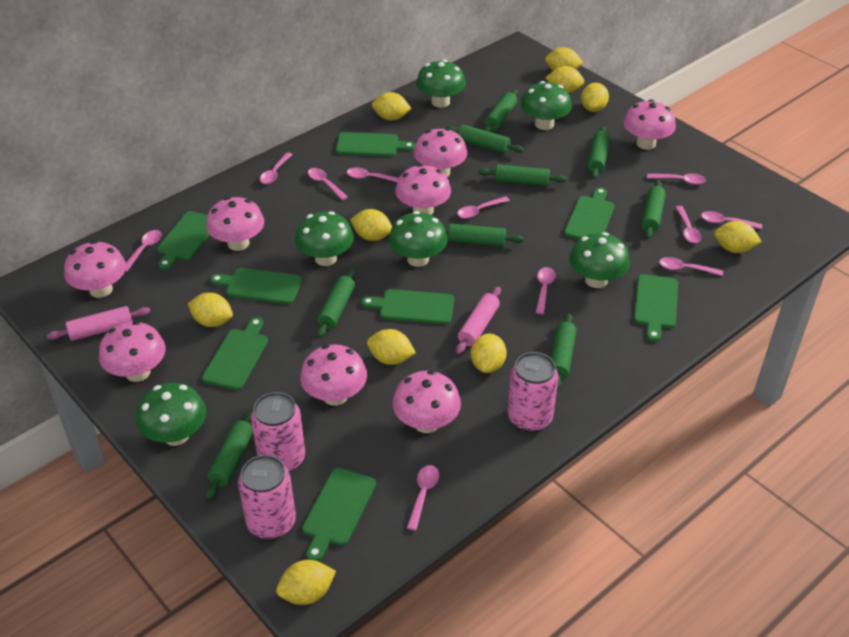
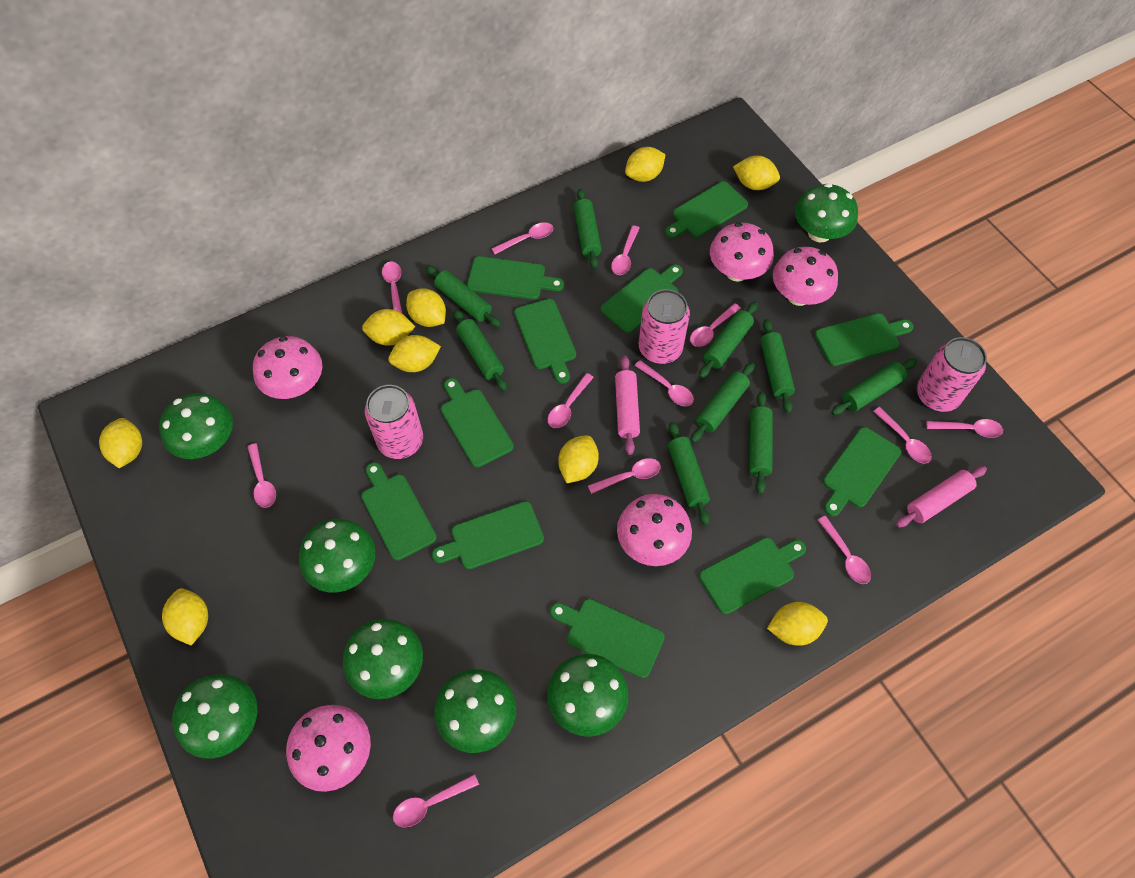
green cutting board: [157,211,210,270] [202,317,268,390] [210,268,302,304] [302,468,376,561] [336,132,415,157] [361,289,454,324] [564,187,615,239] [634,274,678,342] = 8 -> [361,462,437,560] [432,501,544,569] [441,378,514,468] [467,256,564,300] [514,299,576,384] [550,599,665,678] [601,264,683,333] [665,181,748,238] [699,537,806,614] [815,313,913,366] [823,427,901,516] = 11
green mushroom: [136,383,206,446] [295,211,354,266] [389,211,447,267] [416,60,466,108] [521,81,572,130] [569,232,630,288] = 6 -> [159,393,233,459] [172,674,258,759] [299,519,376,593] [343,619,423,699] [434,669,516,753] [547,654,629,737] [795,183,858,243] = 7
pink mushroom: [64,241,126,298] [99,321,166,382] [206,197,264,251] [300,344,367,406] [392,370,461,433] [395,164,451,215] [414,128,467,177] [623,99,676,150] = 8 -> [253,336,322,399] [286,705,371,792] [617,494,692,566] [710,222,774,282] [773,247,838,306] = 5
pink spoon: [125,230,161,272] [260,152,293,184] [308,168,348,200] [347,167,399,182] [407,465,439,531] [457,196,510,219] [536,267,556,314] [647,173,706,184] [659,257,723,276] [675,206,702,243] [701,211,762,229] = 11 -> [247,443,276,508] [382,262,403,314] [393,774,479,827] [492,222,553,254] [548,373,594,428] [588,458,661,494] [611,225,640,275] [634,360,694,406] [690,303,741,347] [818,516,871,584] [873,407,932,464] [926,419,1003,438] = 12
yellow lemon: [188,293,233,327] [276,560,336,605] [350,209,392,241] [367,329,416,365] [372,92,411,121] [471,334,507,373] [545,47,583,70] [545,66,584,93] [581,83,609,112] [714,221,762,253] = 10 -> [99,418,142,468] [162,588,208,645] [362,309,415,346] [388,335,441,372] [406,288,446,327] [558,435,599,483] [625,147,665,182] [733,156,780,190] [767,602,828,646] = 9

